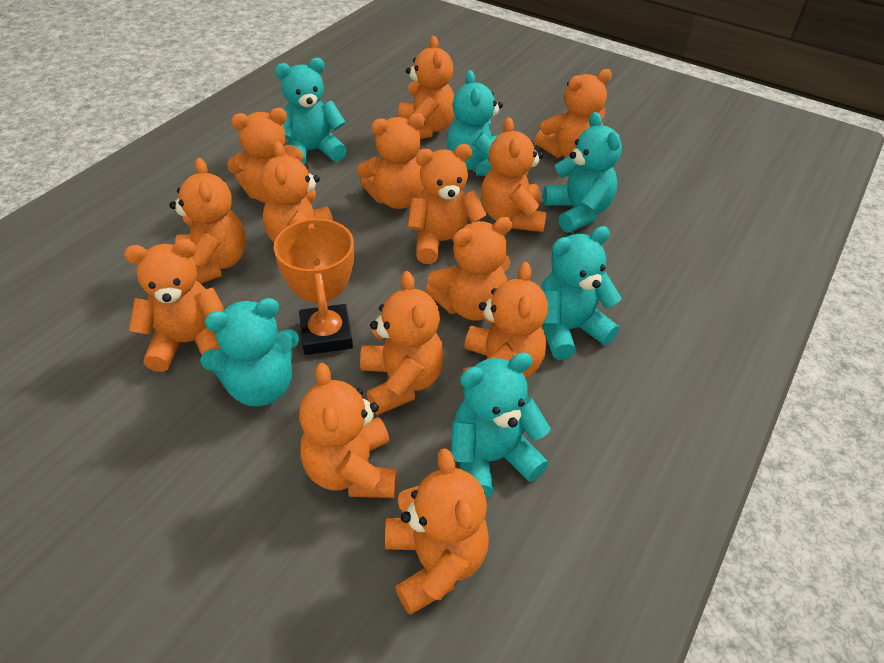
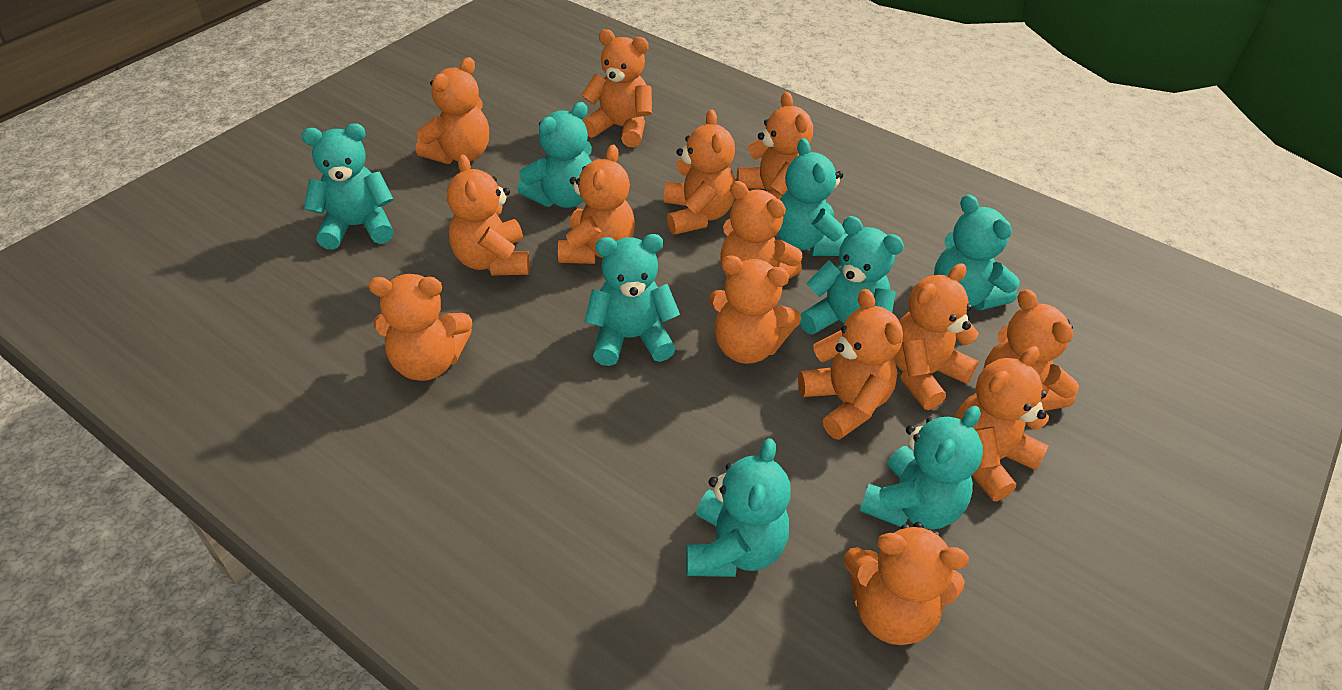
orange trophy: [274,218,354,355] = 1 -> none = 0
turquoise teddy bear: [200,298,299,406] [275,58,347,164] [447,70,503,176] [451,352,551,497] [541,226,621,360] [543,112,622,233] = 6 -> [302,123,394,250] [517,102,592,208] [584,234,680,366] [686,438,791,577] [777,138,848,256] [800,216,904,335] [860,406,983,530] [934,194,1020,311] = 8

